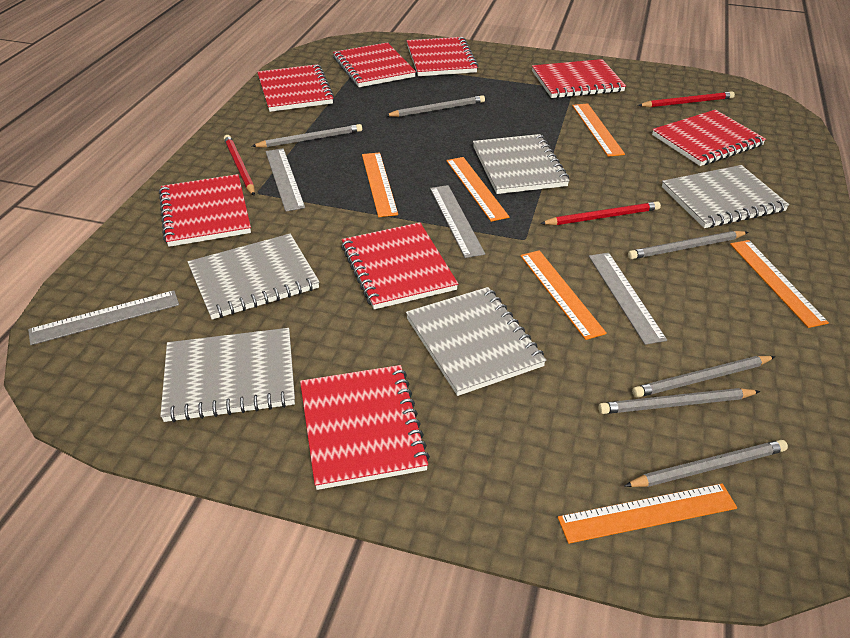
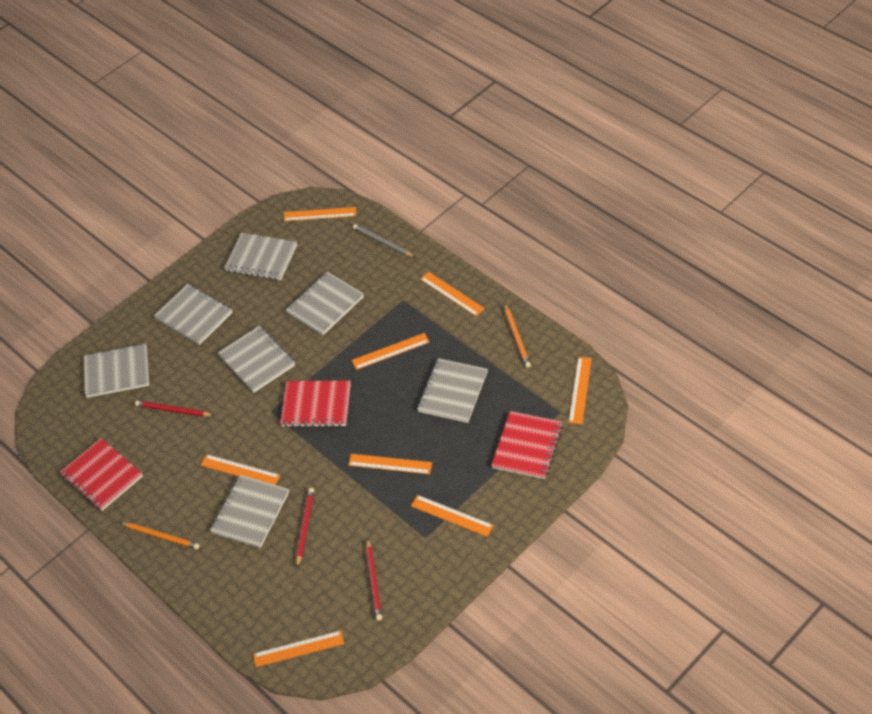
grey notebook: [160,328,295,422] [188,234,319,320] [406,287,546,396] [473,134,570,194] [662,165,789,228] = 5 -> [84,343,149,398] [154,284,232,345] [210,475,289,548] [218,326,295,393] [224,233,297,280] [286,272,364,335] [417,358,488,423] = 7
grey pencil: [251,124,362,148] [385,95,485,117] [599,388,761,414] [624,440,788,487] [628,231,749,259] [632,356,776,398] = 6 -> [353,224,416,258] = 1
grey ruler: [28,290,179,345] [265,148,305,212] [430,185,485,258] [589,253,667,345] = 4 -> none = 0
orange pencil: none = 0 -> [119,522,200,550] [504,304,531,367] = 2
orange ruler: [362,152,398,217] [446,157,509,222] [520,250,607,340] [558,483,737,544] [572,103,625,157] [730,240,829,328] = 6 -> [201,454,280,485] [253,630,344,667] [284,207,356,221] [348,454,432,474] [352,333,429,370] [411,495,494,537] [420,272,485,316] [568,357,592,424] = 8
red notebook: [159,174,251,247] [257,64,334,112] [300,365,430,490] [333,42,416,87] [341,223,458,309] [407,37,478,76] [532,59,626,98] [652,110,766,166] = 8 -> [60,438,143,511] [280,380,351,427] [491,411,563,479] = 3

